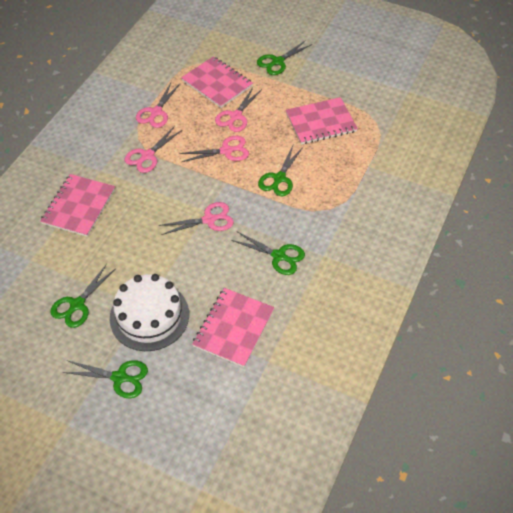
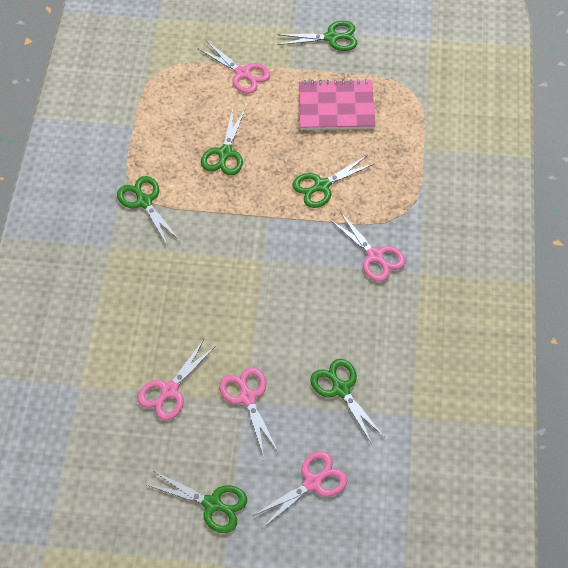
green scissors: [51,264,115,328] [63,360,148,399] [231,231,305,275] [257,40,312,75] [258,146,303,196] = 5 -> [117,176,180,245] [147,471,247,533] [201,108,246,175] [277,21,358,51] [292,156,375,208] [310,359,384,444] = 6
pink notebook: [40,174,115,237] [181,56,253,108] [192,288,275,367] [286,97,358,145] = 4 -> [299,79,376,130] = 1
white cake: [110,274,189,351] = 1 -> none = 0

